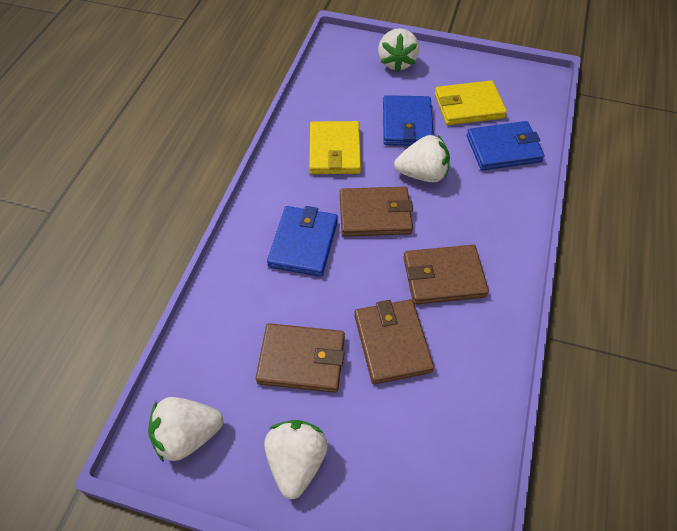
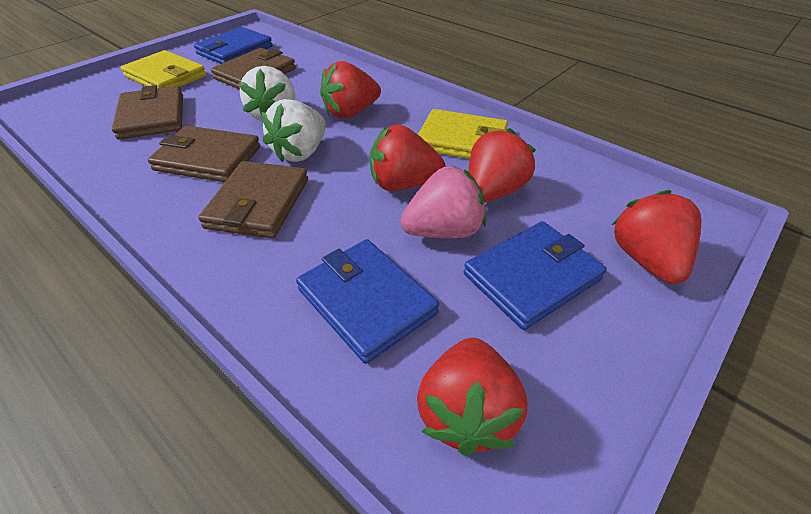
pink strawberry: none = 0 -> [400,166,486,238] = 1
red strawberry: none = 0 -> [320,61,381,118] [370,124,446,191] [417,338,527,456] [468,128,536,203] [612,190,701,284] = 5
white strawberry: [148,397,223,462] [264,420,328,499] [378,28,419,72] [394,135,450,182] = 4 -> [239,66,295,122] [262,99,326,162] = 2

